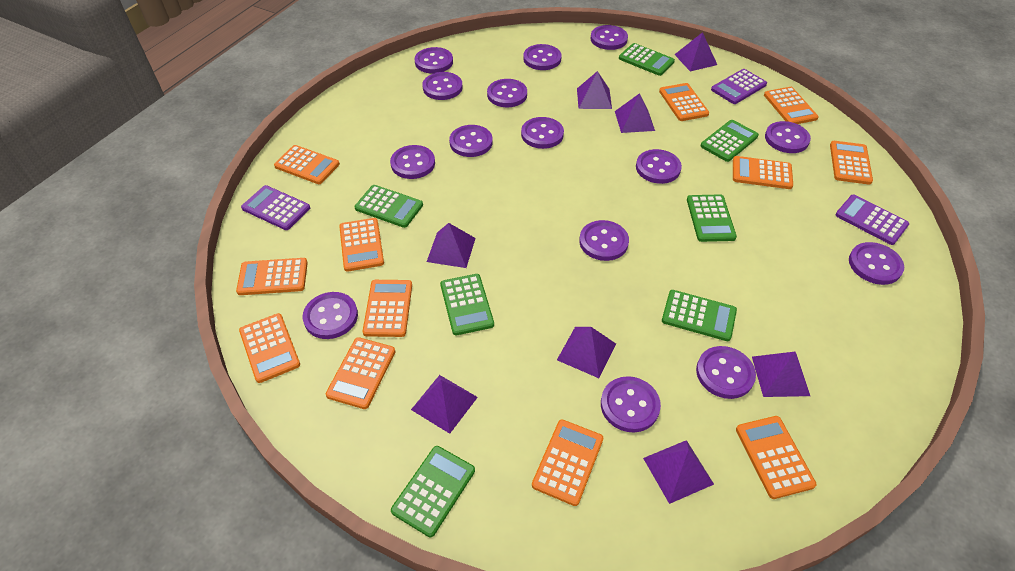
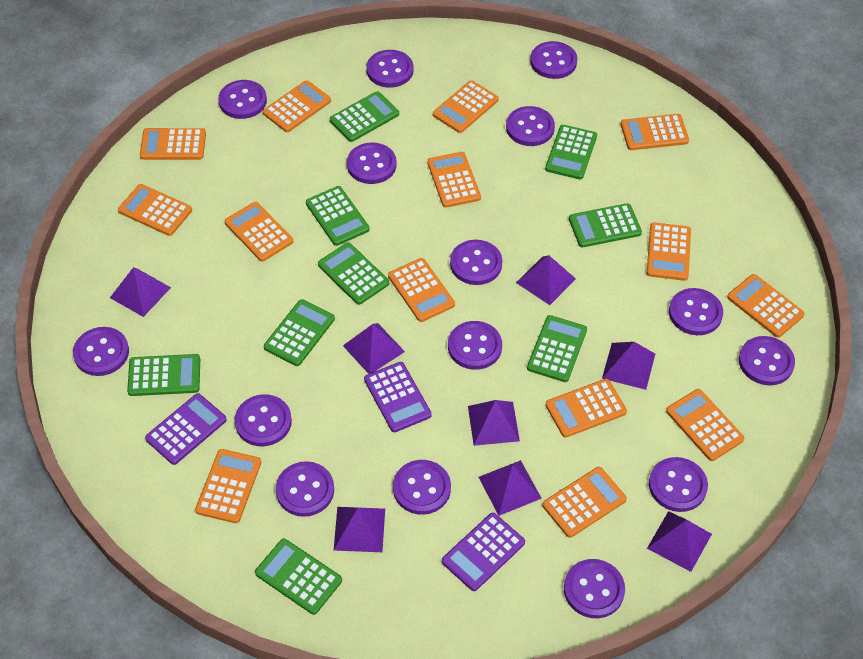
green calculator: [354,185,423,228] [391,446,475,537] [440,274,494,335] [619,43,675,76] [662,290,737,341] [687,194,737,242] [700,120,759,162] = 7 -> [127,354,200,396] [255,539,342,615] [264,299,335,366] [306,186,370,246] [318,242,389,305] [330,91,399,142] [527,315,587,382] [545,125,597,180] [569,203,642,247] = 9
orange calculator: [236,258,308,295] [239,313,300,383] [274,145,340,184] [326,337,396,409] [339,218,384,272] [363,280,412,337] [532,420,603,506] [659,83,709,121] [733,156,793,189] [736,416,816,499] [764,87,819,124] [830,141,873,185] = 12 -> [118,184,192,236] [140,128,206,160] [195,449,261,523] [225,202,293,262] [263,80,331,132] [388,258,455,322] [427,152,481,208] [433,80,499,133] [542,467,627,538] [545,379,627,438] [621,114,689,150] [647,222,691,281] [666,389,744,461] [727,274,805,338] = 14

